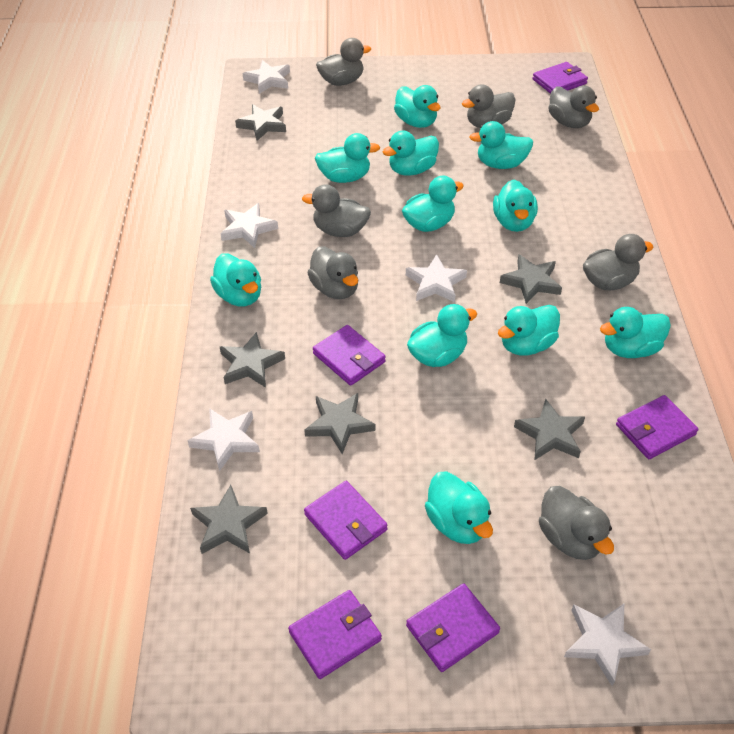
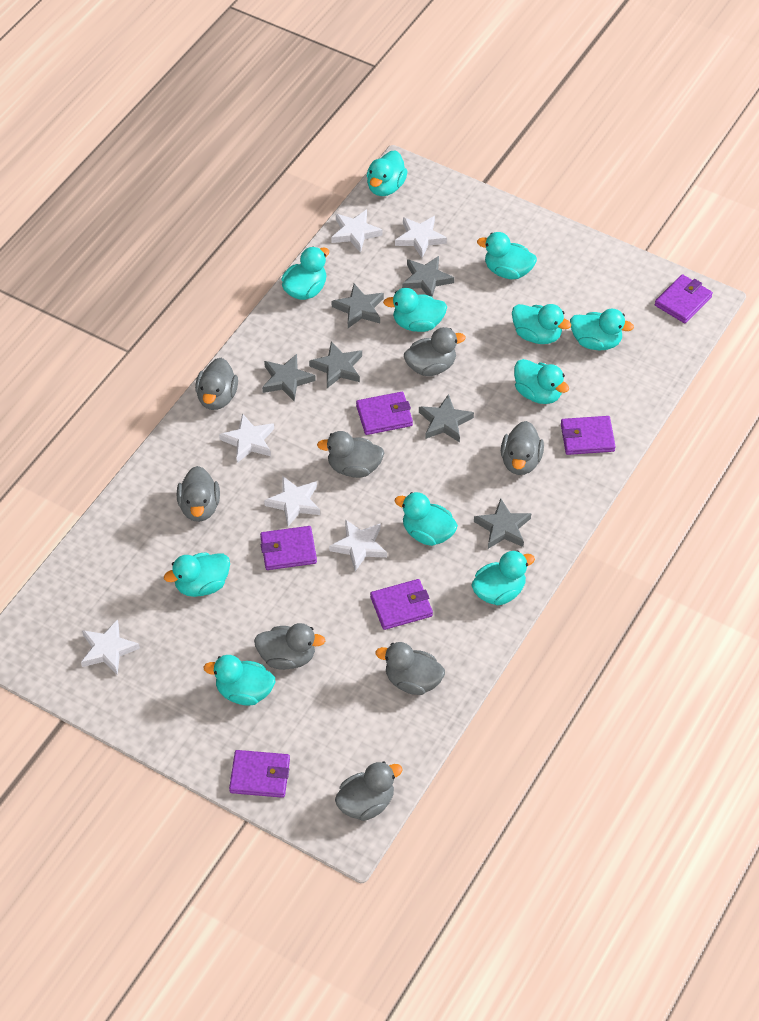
grey duck: [302,184,371,237] [307,246,358,299] [316,38,371,86] [462,84,516,128] [539,486,614,560] [548,86,599,128] [583,234,654,290] = 7 -> [177,466,220,522] [195,358,238,410] [254,623,325,670] [317,431,384,478] [335,761,403,821] [376,642,445,695] [404,327,466,376] [501,421,544,475] = 8
white star: [188,408,260,471] [221,203,278,248] [242,60,290,94] [406,254,467,303] [564,604,651,686] = 5 -> [81,619,140,675] [219,413,274,463] [264,476,320,526] [329,519,387,571] [331,209,382,253] [395,216,447,258] = 6

